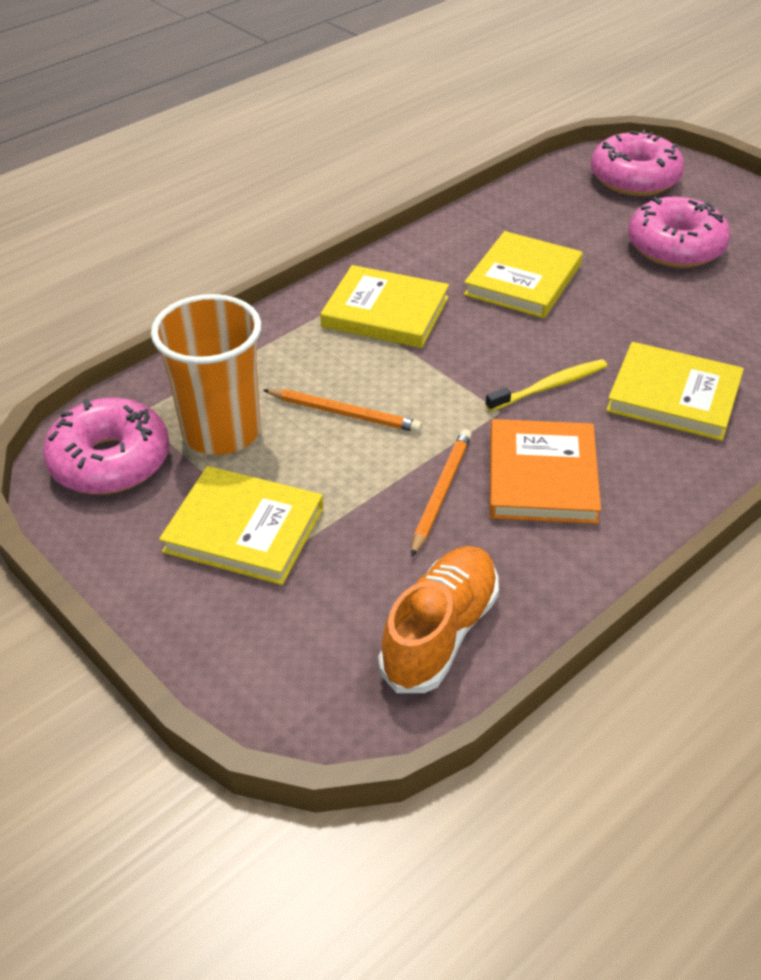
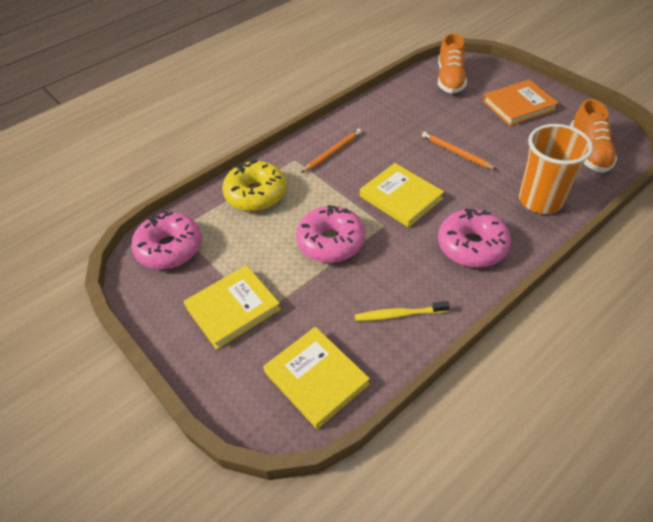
orange shoe: [378,546,499,693] = 1 -> [438,33,467,94] [570,99,617,173] = 2
yellow book: [159,466,323,585] [320,265,449,348] [464,231,583,318] [606,342,744,441] = 4 -> [183,265,281,350] [263,327,370,429] [360,163,444,228] = 3
yellow donut: none = 0 -> [222,160,286,211] = 1

